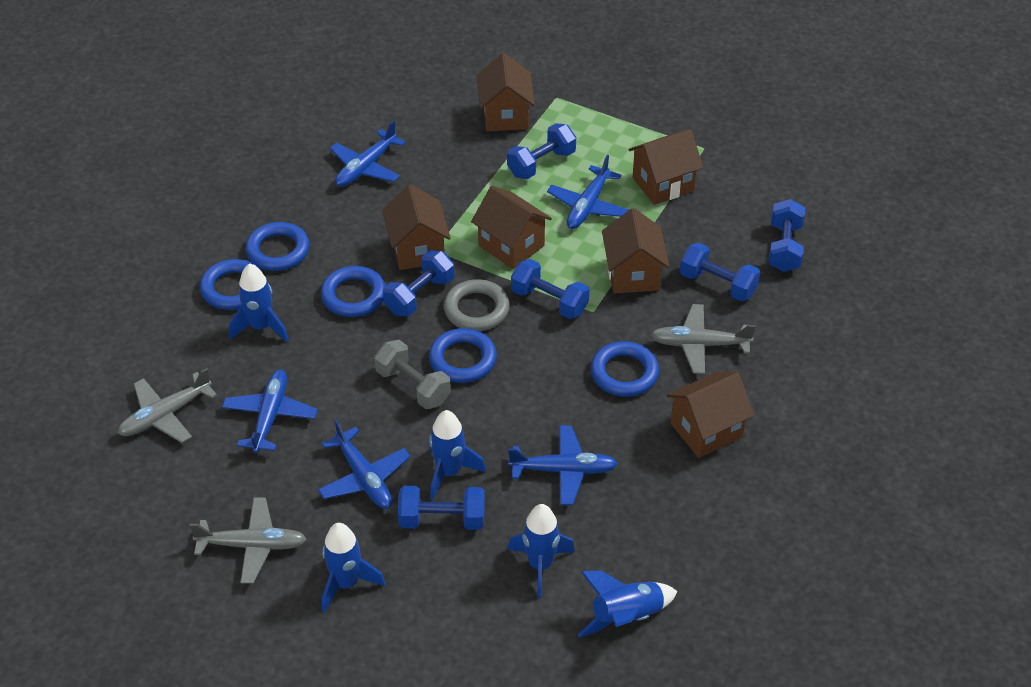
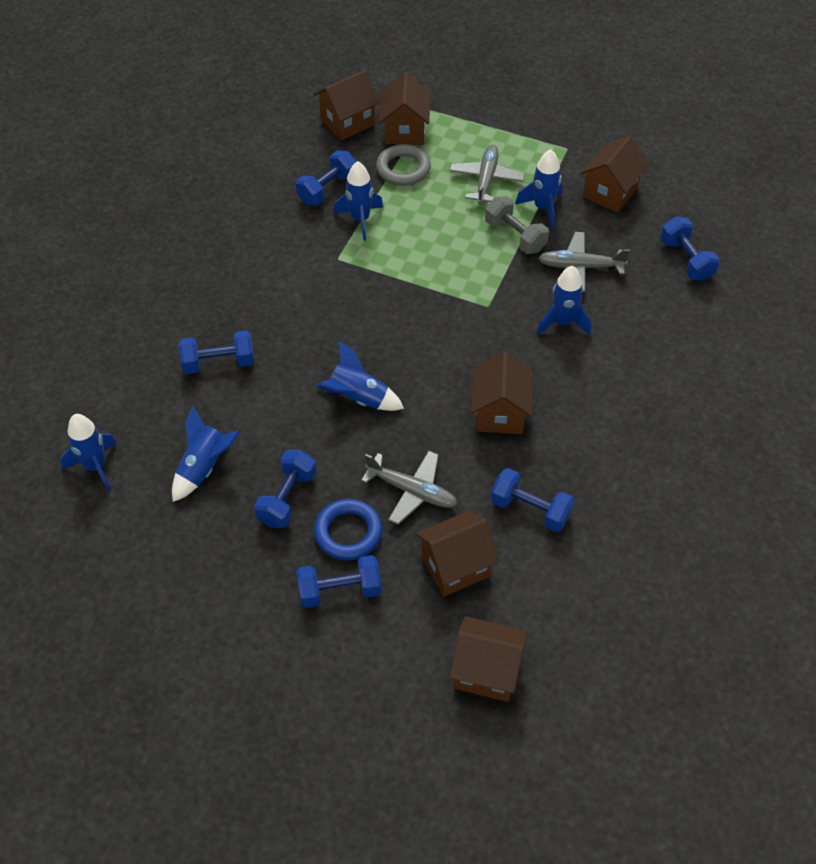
blue plane: [222,369,318,453] [318,419,411,509] [330,120,406,187] [508,425,618,505] [547,155,629,229] = 5 -> none = 0
blue ring: [200,259,263,310] [245,222,310,271] [321,266,386,317] [429,328,497,383] [591,341,659,397] = 5 -> [314,499,382,560] = 1
blue rocket: [229,263,289,342] [322,523,385,612] [429,410,486,499] [508,504,575,598] [578,570,678,638] = 5 -> [60,414,116,491] [172,406,241,502] [316,341,404,411] [334,161,383,241] [515,149,562,228] [537,266,591,335] = 6

